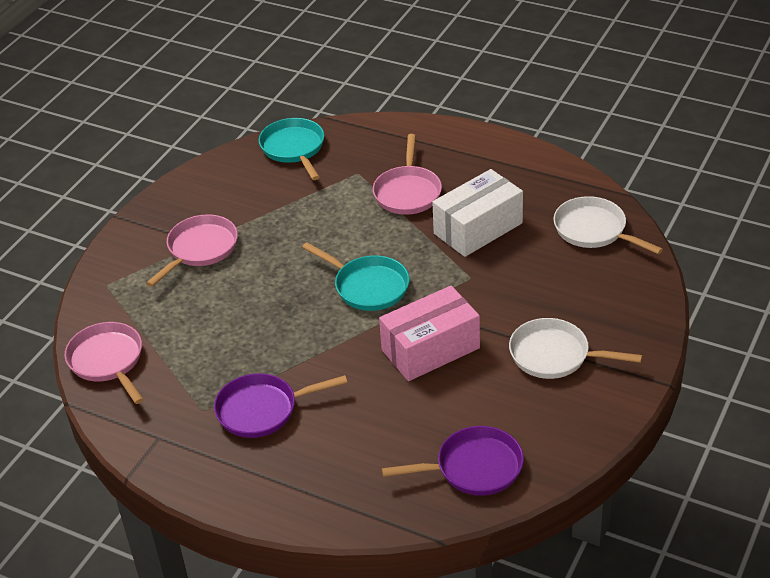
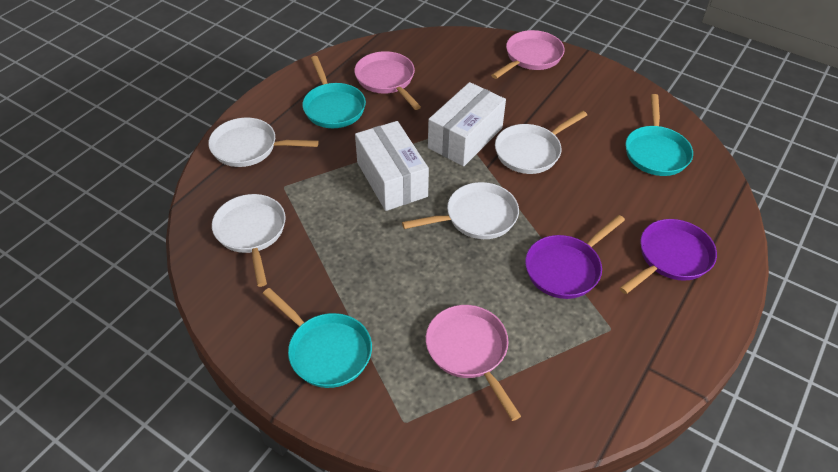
pink box: [379,286,480,381] = 1 -> none = 0
turquoise pan: [259,118,324,180] [302,242,410,311] = 2 -> [263,288,372,388] [303,56,366,128] [626,94,693,176] = 3
white box: [432,169,523,257] = 1 -> [355,121,429,211] [428,82,506,166] = 2
white pan: [509,318,642,379] [553,196,663,254] = 2 -> [208,117,319,167] [212,194,286,287] [402,182,519,239] [495,111,587,174] = 4

